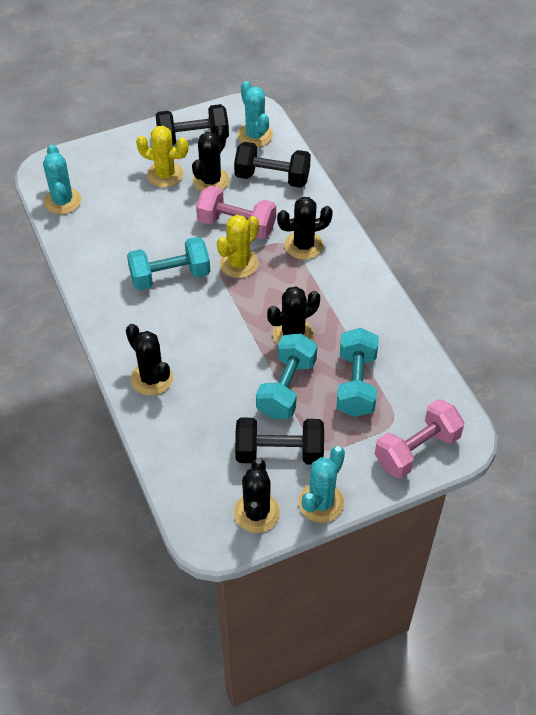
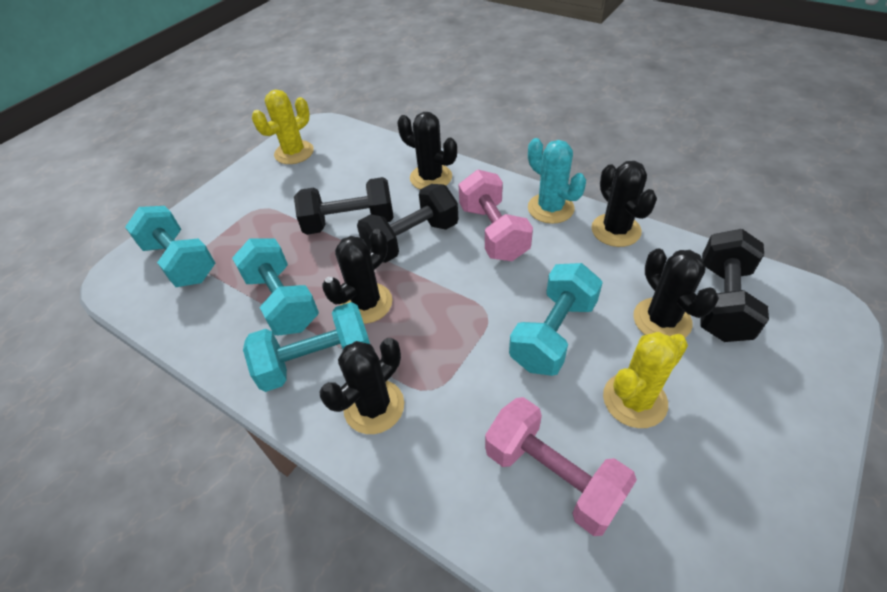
turquoise cactus: [43,145,81,214] [238,81,273,147] [298,446,345,523] = 3 -> [528,138,586,224] = 1
turquoise dumbbell: [127,237,210,290] [256,334,317,419] [336,328,379,417] = 3 -> [125,206,215,287] [232,239,319,335] [243,302,370,392] [509,263,603,376] = 4

